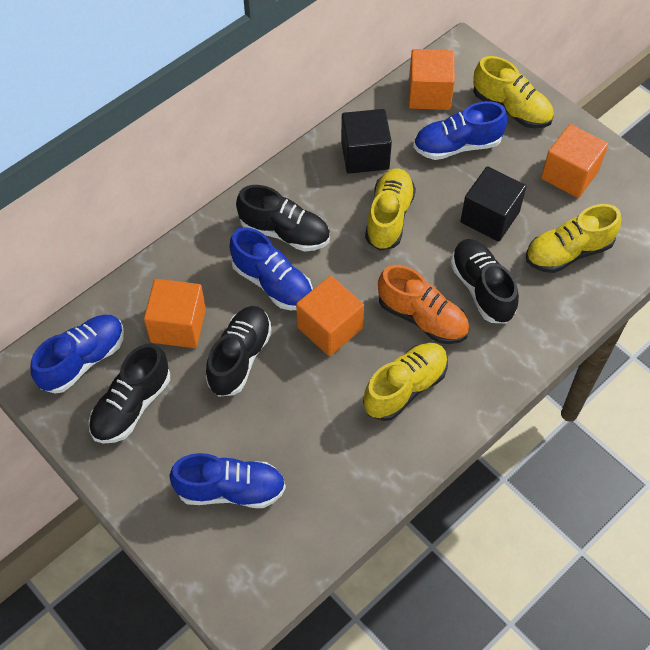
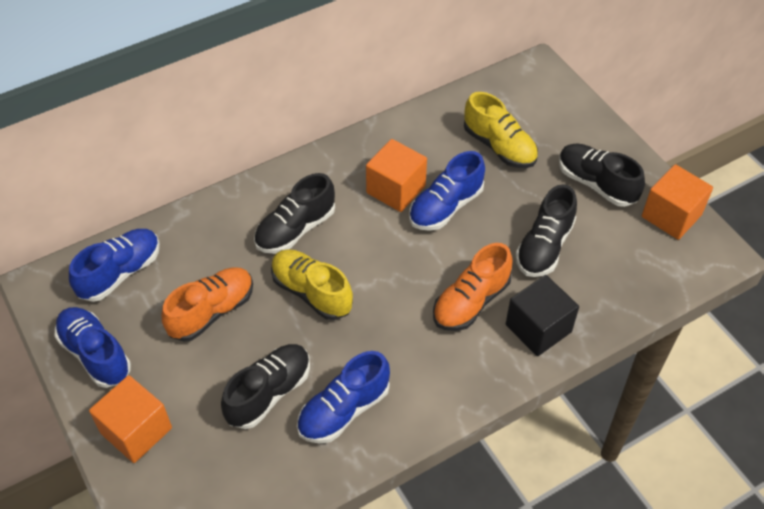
black cube: [341,109,392,174] [461,166,526,242] = 2 -> [506,275,579,356] = 1
orange cube: [144,279,206,348] [296,276,364,356] [409,49,455,110] [541,124,608,198] = 4 -> [89,375,172,463] [366,139,427,212] [642,164,713,240] = 3
orange shoe: [378,265,469,344] = 1 -> [162,267,253,342] [433,243,513,331] = 2
yellow shoe: [363,343,448,421] [365,169,416,251] [473,56,554,128] [526,204,621,273] = 4 -> [271,249,353,320] [464,92,538,168] = 2

